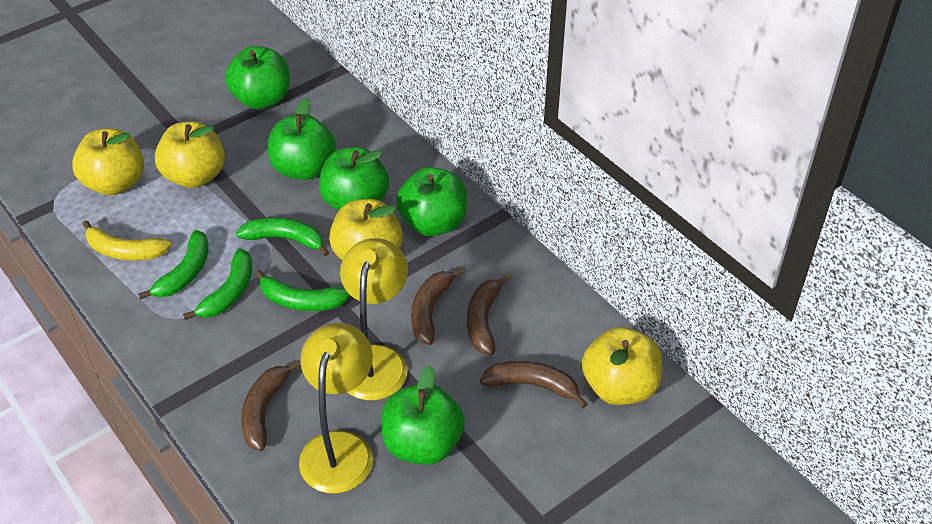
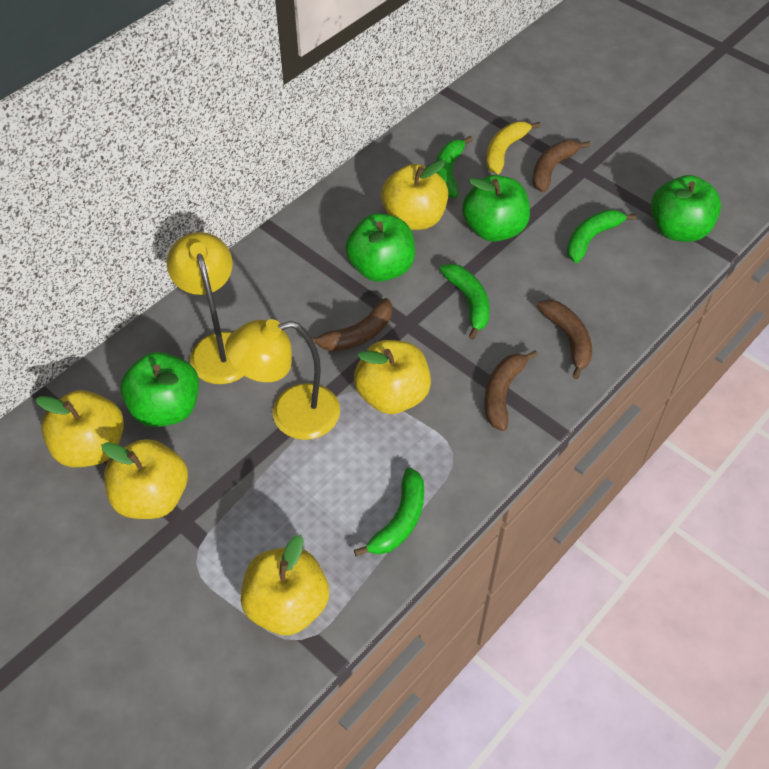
green apple: [225,46,289,109] [268,97,336,180] [319,147,389,210] [381,365,465,465] [396,167,467,236] = 5 -> [120,352,199,427] [345,213,415,282] [462,175,530,242] [651,175,721,242] = 4
yellow apple: [72,128,144,195] [155,122,225,188] [329,199,403,260] [582,327,662,405] = 4 -> [36,390,124,467] [101,439,188,519] [241,535,329,635] [354,340,431,414] [381,160,449,230] = 5

